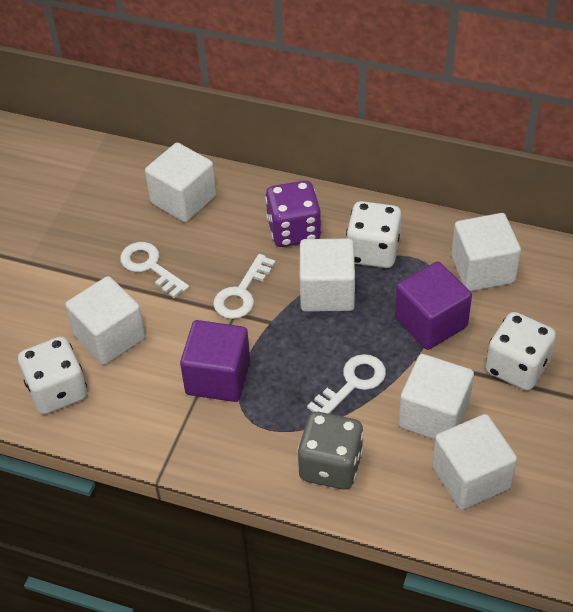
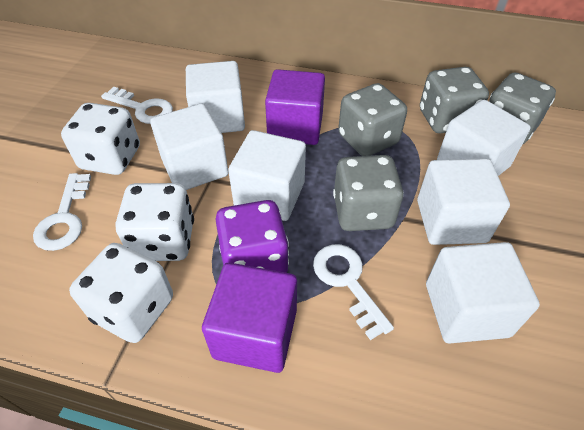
grey dice: [297,412,364,490] = 1 -> [333,155,404,231] [338,83,407,156] [420,67,489,133] [489,72,556,145] = 4

